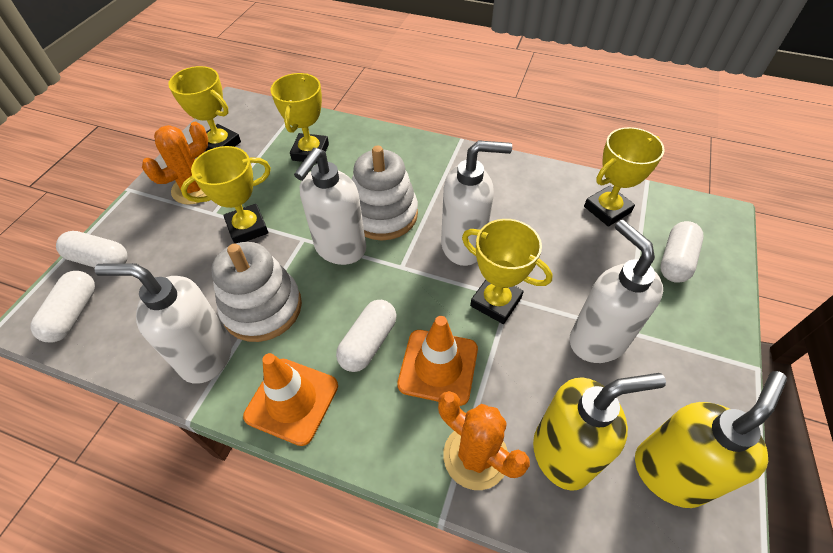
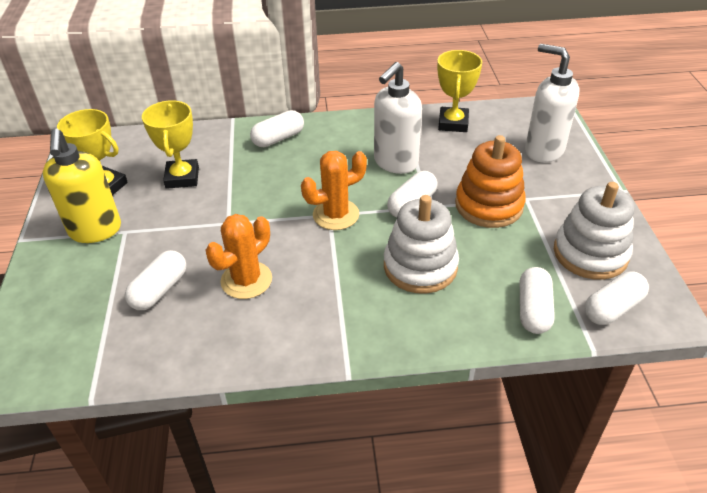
orange stacking toy: none = 0 -> [455,135,526,228] = 1
orange traffic cone: [243,353,338,446] [397,316,478,406] = 2 -> none = 0
white capsule: [30,271,95,343] [56,231,128,268] [336,300,396,372] [660,221,703,283] = 4 -> [125,250,186,310] [250,110,304,147] [387,171,438,217] [520,267,555,334] [585,271,649,325] = 5
white soap dispenser: [94,263,232,383] [294,148,366,265] [441,140,512,266] [569,220,663,363] = 4 -> [374,62,422,174] [525,44,579,163] = 2
yellow soap dispenser: [533,373,666,491] [635,371,787,508] = 2 -> [43,128,121,243] = 1
yellow trophy: [168,66,241,151] [181,146,271,244] [271,73,329,163] [462,219,553,324] [584,127,665,227] = 5 -> [57,109,128,195] [142,100,199,189] [437,50,482,132] = 3

